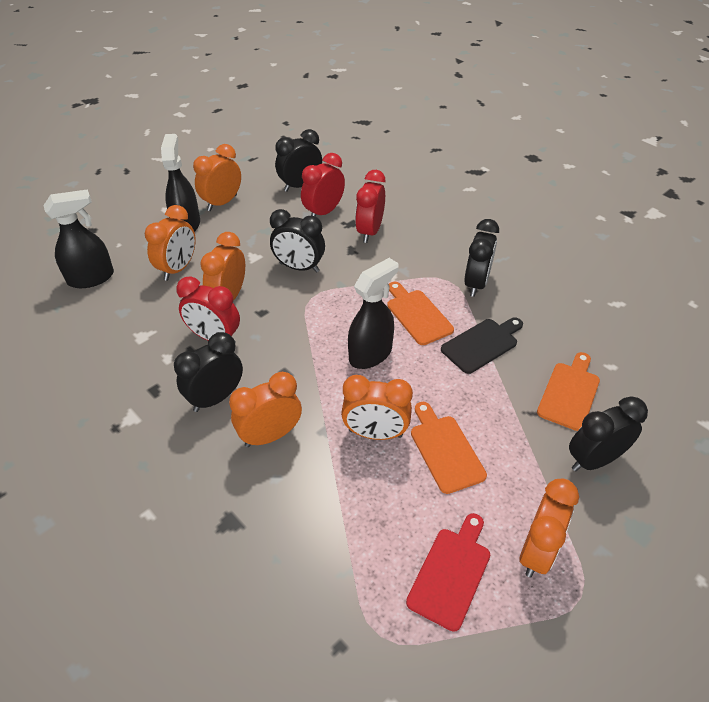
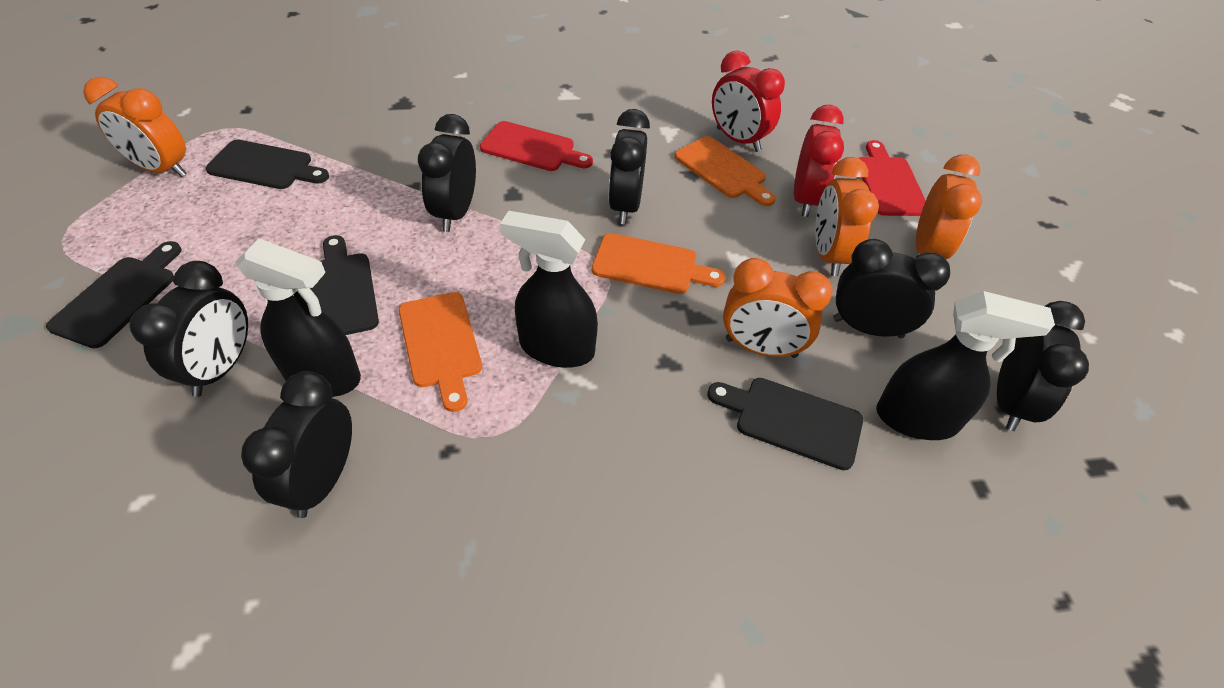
black clock: [174,332,243,412] [270,209,325,273] [275,129,322,192] [464,219,499,297] [569,396,648,471] = 5 -> [129,261,248,397] [241,371,352,518] [418,114,476,232] [608,109,650,224] [833,239,950,338] [997,301,1089,431] = 6
black cutting board: [441,318,523,374] = 1 -> [46,241,182,348] [206,140,329,189] [310,235,379,335] [707,378,863,470] = 4
orange clock: [145,205,195,281] [193,144,241,211] [200,232,245,300] [229,372,302,447] [341,375,413,440] [519,479,579,578] = 6 -> [83,77,187,177] [723,258,833,358] [815,157,879,276] [916,154,982,259] = 4
red clock: [176,276,240,343] [301,153,345,217] [355,170,385,243] = 3 -> [712,50,785,152] [794,105,844,217] = 2
red cutting board: [406,513,490,632] = 1 -> [480,121,593,171] [859,140,926,216] = 2

